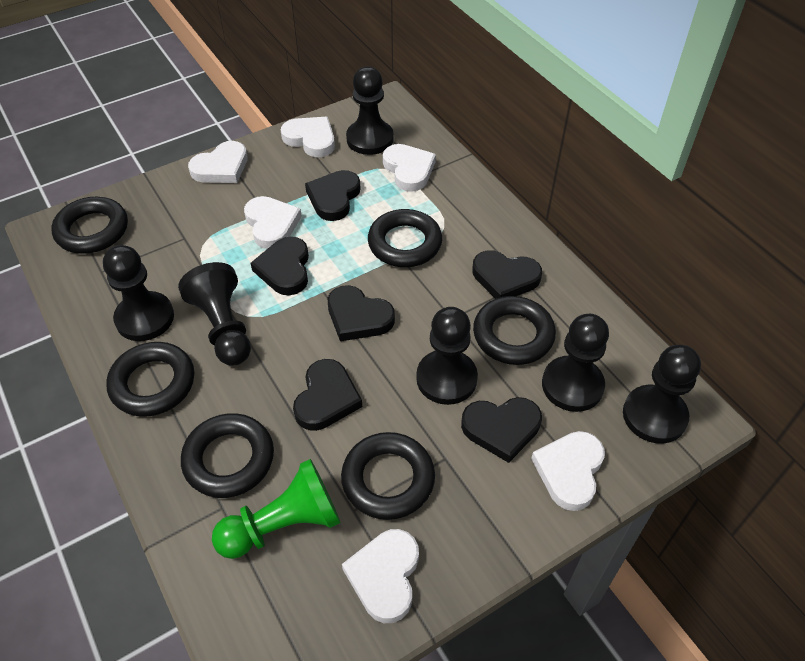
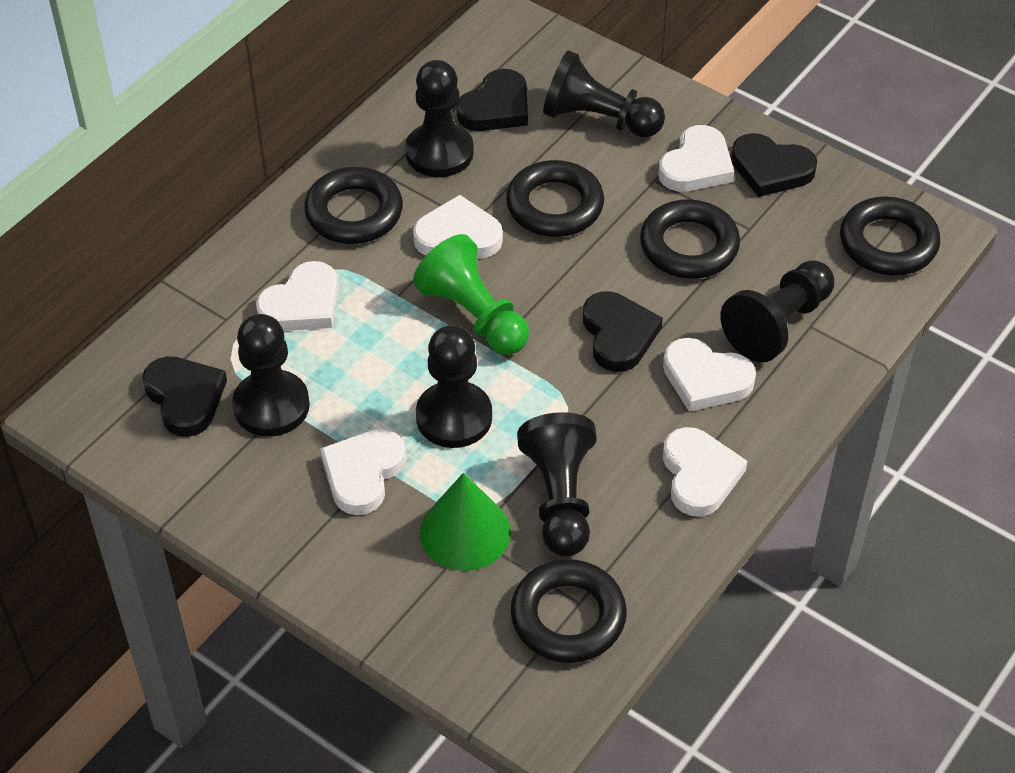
black heart: [251,237,309,295] [293,359,362,431] [305,170,361,221] [328,285,395,341] [461,397,542,463] [472,250,542,299] = 6 -> [142,356,227,437] [457,69,528,131] [583,291,663,372] [731,133,817,197] = 4
black ring: [52,197,128,254] [106,342,194,417] [181,413,274,498] [341,432,435,520] [368,209,442,267] [473,296,556,365] = 6 -> [304,167,403,244] [506,160,604,237] [510,559,627,663] [640,199,740,279] [840,197,940,276] = 5
green cone: none = 0 -> [420,473,511,571] = 1

